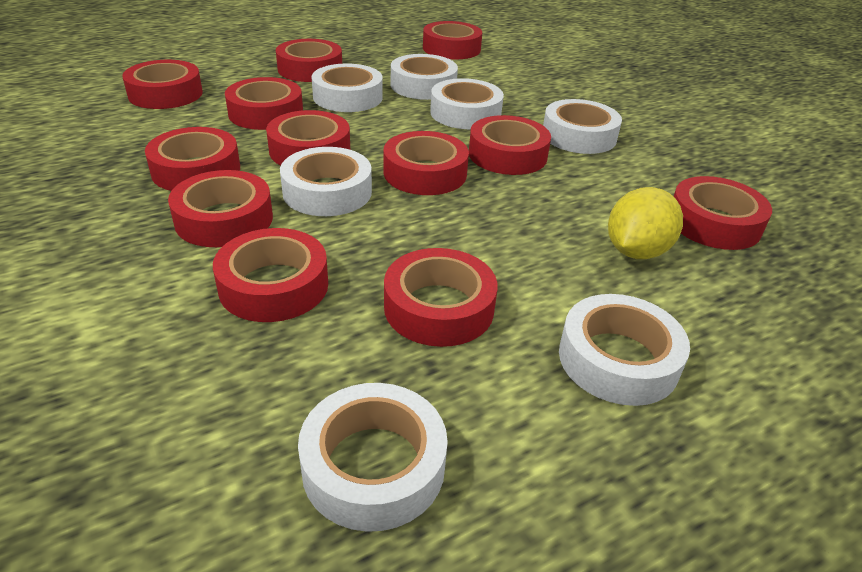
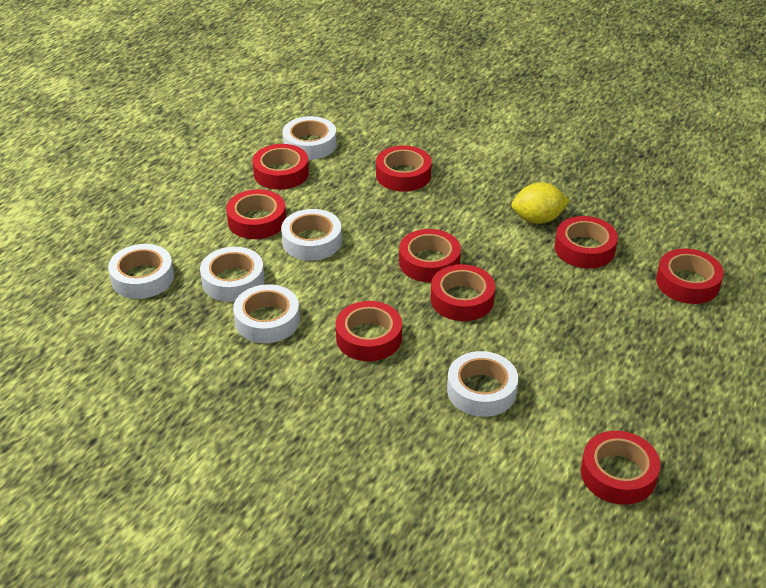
red tape: [122,60,203,109] [145,127,240,191] [168,170,273,247] [213,228,328,322] [225,77,303,130] [266,110,350,165] [276,39,342,82] [384,131,469,195] [384,248,498,347] [423,21,482,59] [469,115,551,175] [673,176,772,250] = 12 -> [226,189,286,239] [253,144,309,190] [336,301,402,361] [376,146,432,192] [399,229,461,282] [431,264,495,321] [555,216,618,268] [581,431,660,505] [656,248,724,304] = 9
white tape: [280,147,372,216] [298,383,448,532] [312,64,383,112] [391,54,458,100] [430,78,504,129] [543,99,622,154] [559,294,690,406] = 7 -> [108,244,174,299] [200,247,265,302] [233,284,300,343] [281,209,342,261] [283,116,337,160] [447,351,518,417] = 6

